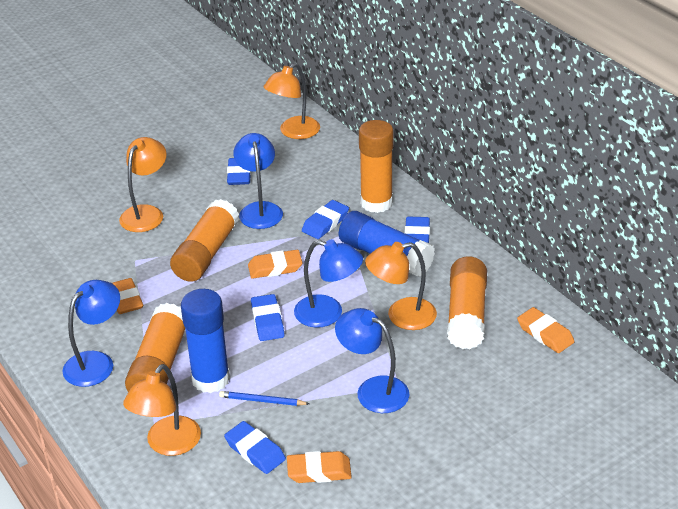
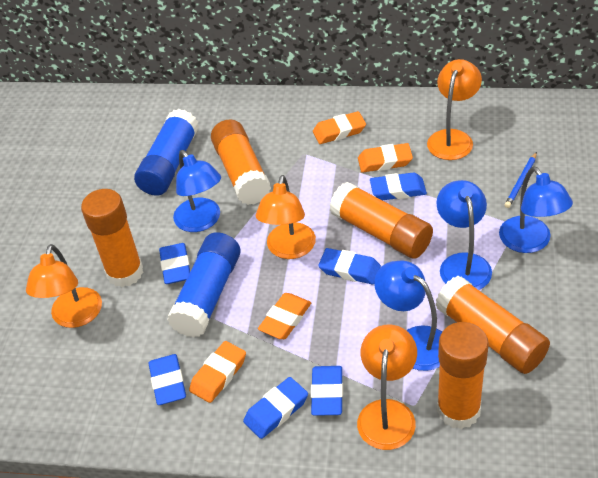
blue eraser: [224,421,286,474] [227,158,251,185] [251,294,284,341] [302,200,349,239] [405,217,430,243] = 5 -> [148,354,186,405] [159,243,190,284] [243,377,308,439] [311,366,343,416] [318,248,381,284] [370,172,427,200] = 6
orange glue stick: [125,303,186,392] [170,199,239,282] [359,120,394,213] [447,256,487,349] = 4 -> [81,189,144,287] [211,119,271,205] [329,182,433,259] [435,276,550,374] [437,322,489,429] = 5

